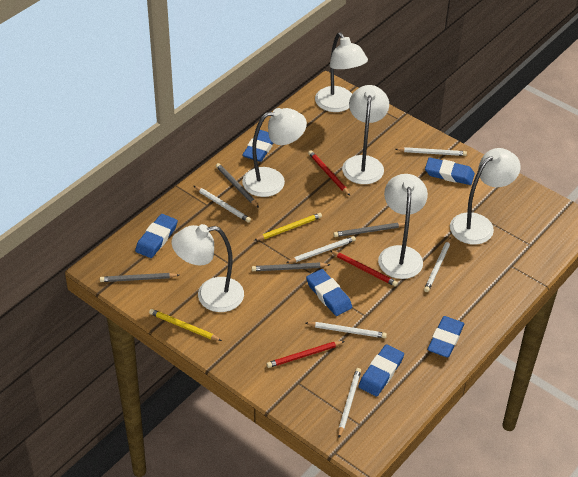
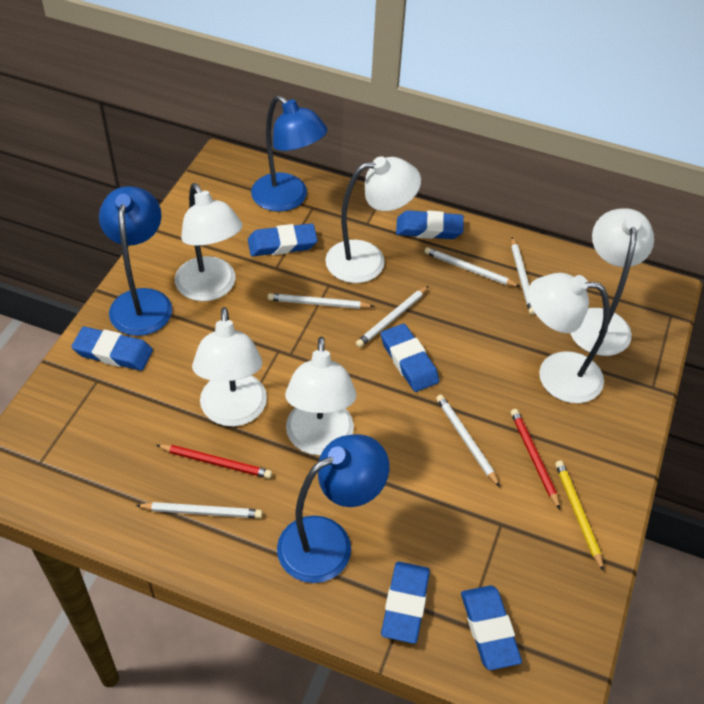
blue lamp: none = 0 -> [99,186,172,336] [251,95,327,212] [277,434,389,583] = 3
grey pencil: [100,273,179,282] [216,163,259,208] [252,262,330,271] [333,223,405,237] = 4 -> none = 0
red pencil: [266,341,345,368] [308,150,350,195] [330,250,398,286] = 3 -> [156,445,272,479] [511,409,560,509] = 2
yellow pencil: [149,309,222,341] [254,213,322,241] = 2 -> [555,461,604,571] = 1

